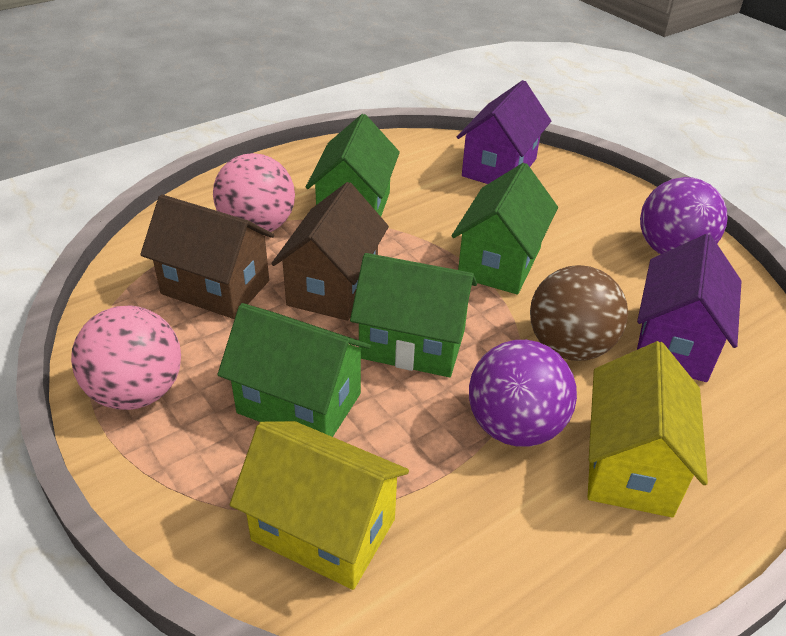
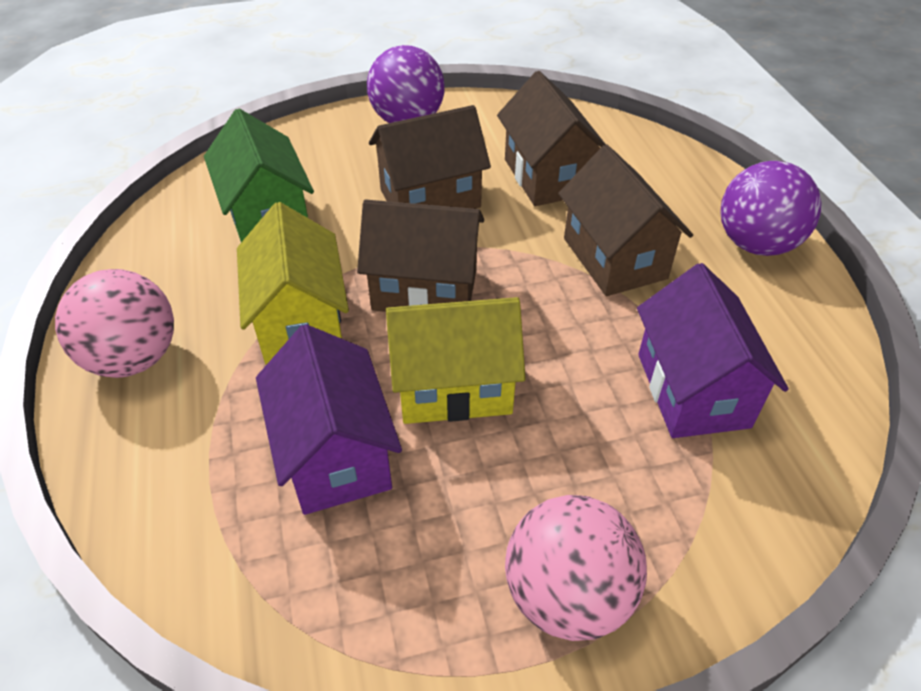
brown ball: [530,265,628,361] = 1 -> none = 0
brown house: [140,194,274,319] [271,182,389,321] = 2 -> [357,200,484,312] [369,105,491,209] [497,71,606,206] [558,145,693,296] = 4
green house: [218,303,371,437] [306,114,400,216] [350,253,477,377] [452,163,558,295] = 4 -> [204,109,314,242] = 1

